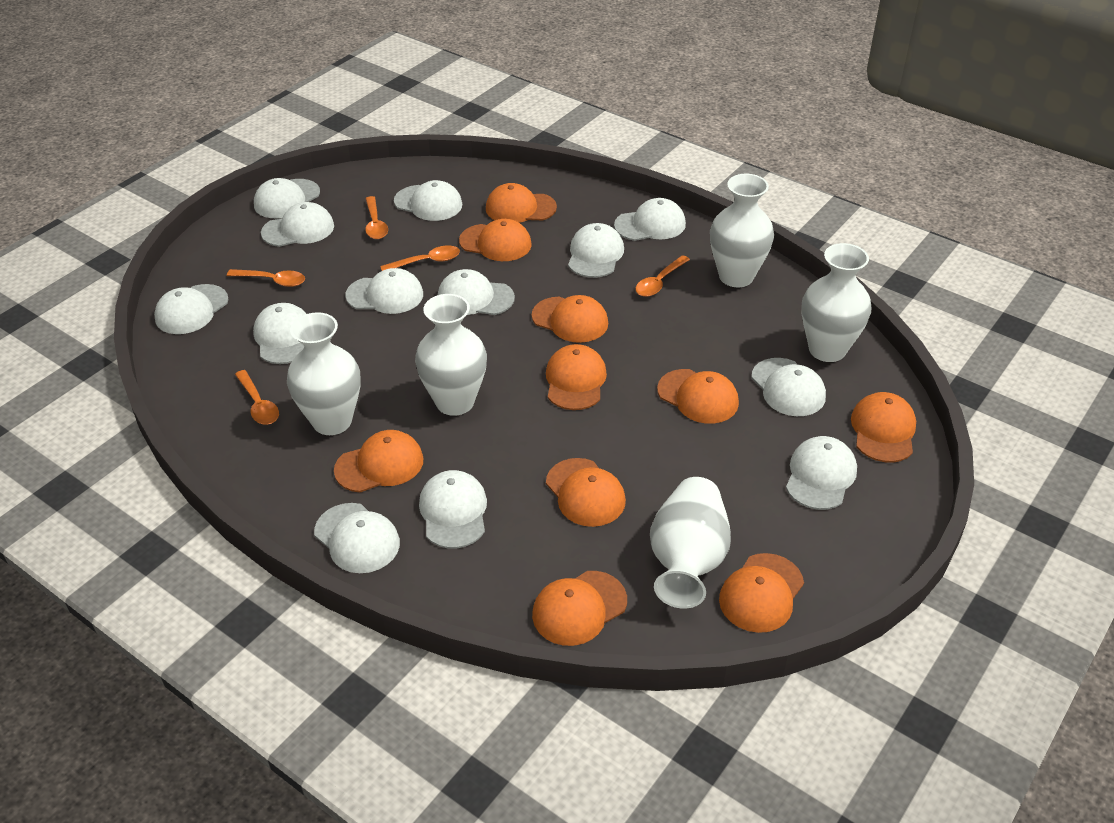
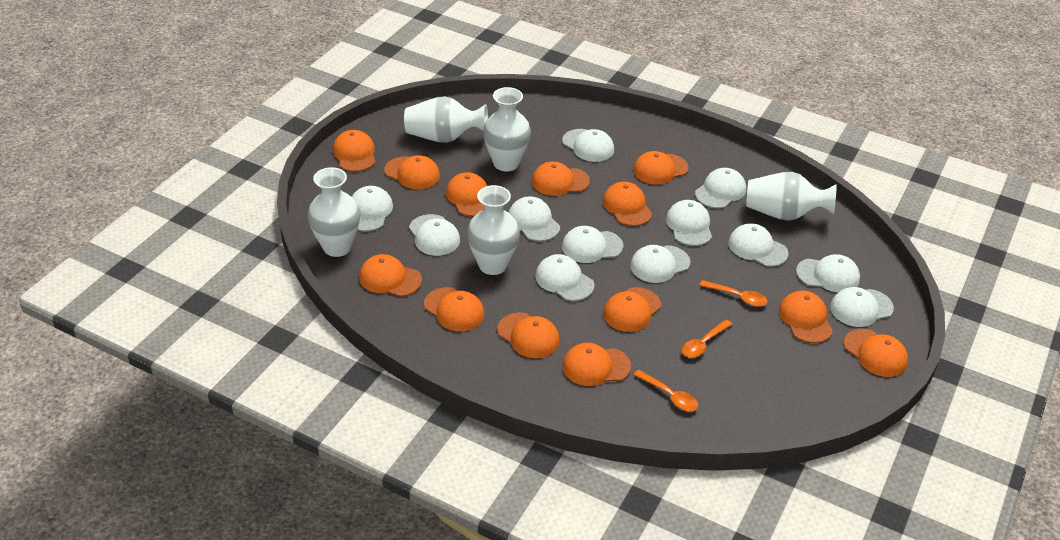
orange cap: [334,430,423,492] [459,219,532,261] [486,183,557,223] [532,295,608,343] [532,571,627,646] [546,344,607,410] [546,458,626,527] [657,369,739,424] [719,553,804,633] [851,392,916,463] = 10 -> [333,130,376,172] [359,254,422,297] [384,155,440,190] [424,287,485,332] [446,172,487,217] [497,312,560,358] [532,162,590,196] [562,343,631,386] [602,182,652,226] [603,287,661,332] [633,151,689,185] [779,291,833,343] [844,329,908,377] = 13
orange spoon: [227,269,305,287] [235,370,279,425] [365,196,388,239] [380,246,460,271] [635,255,690,297] = 5 -> [633,370,698,411] [682,320,732,358] [699,280,768,307] = 3
white cap: [154,284,229,334] [253,303,306,364] [254,178,320,218] [261,202,334,247] [314,503,400,573] [345,268,423,314] [394,180,462,221] [419,470,487,548] [438,269,515,315] [568,223,624,278] [614,198,686,241] [751,358,826,416] [786,436,857,510] = 13 -> [352,186,393,231] [409,214,460,256] [509,196,560,241] [535,254,594,301] [562,129,614,162] [562,226,624,263] [630,245,690,283] [666,200,712,246] [695,168,746,209] [728,223,788,267] [796,254,860,293] [830,287,894,327] = 12

